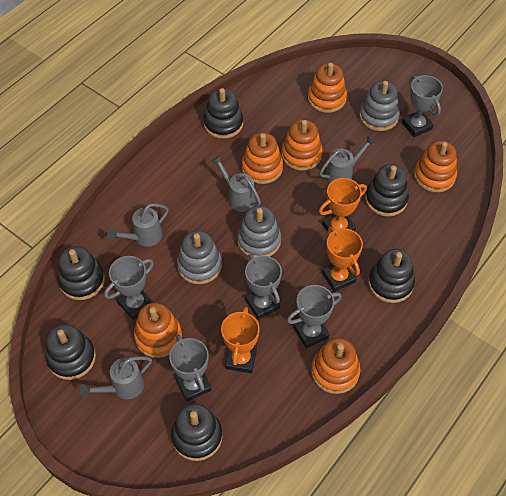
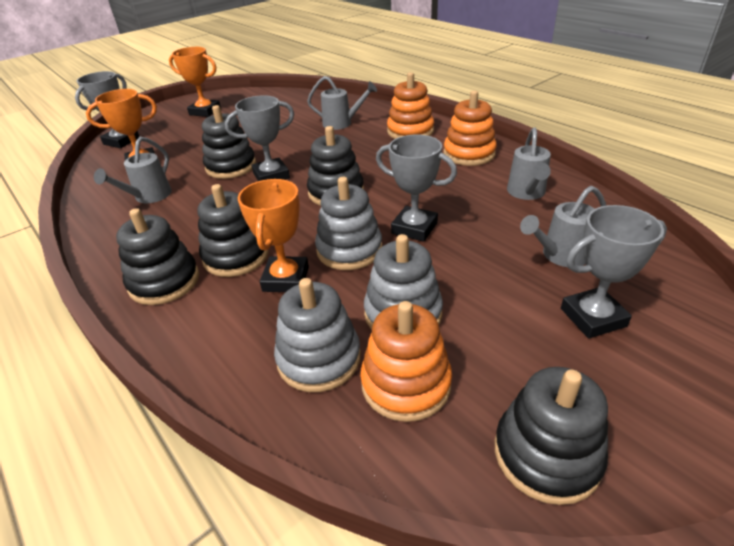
black stacking toy: [46,324,96,380] [58,246,105,300] [171,403,223,461] [203,88,243,139] [365,164,409,217] [368,249,415,303] = 6 -> [116,208,199,305] [198,184,269,277] [202,105,256,179] [307,126,364,206] [495,367,608,505] = 5
grey trophy: [104,256,154,320] [169,334,211,402] [245,254,282,320] [287,285,342,349] [402,75,443,137] = 5 -> [75,71,139,148] [225,95,294,181] [376,134,457,242] [561,205,667,338] = 4
orange stacking toy: [134,302,182,358] [242,133,283,184] [281,120,323,171] [308,62,347,113] [311,338,361,394] [414,141,457,192] = 6 -> [360,301,452,422] [387,72,434,139] [443,90,497,166] = 3

